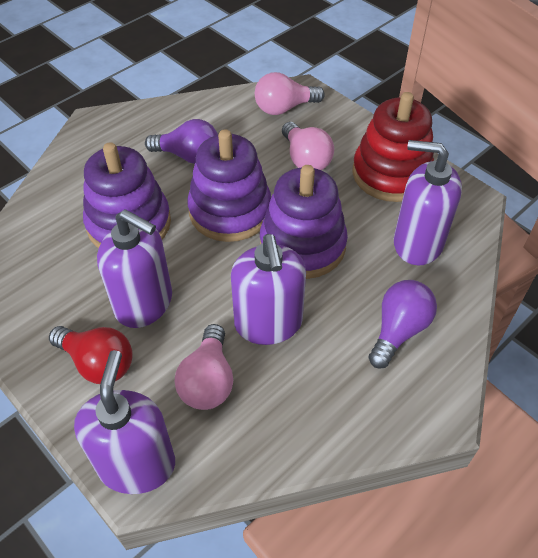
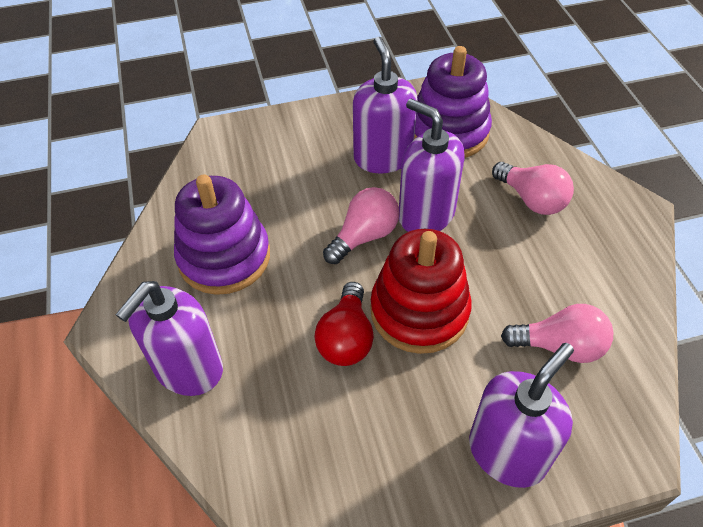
purple light bulb: [145,119,218,164] [368,280,437,369] = 2 -> none = 0
purple stacking toy: [83,142,171,248] [187,129,271,242] [260,165,348,279] = 3 -> [174,174,270,295] [414,46,492,158] = 2

